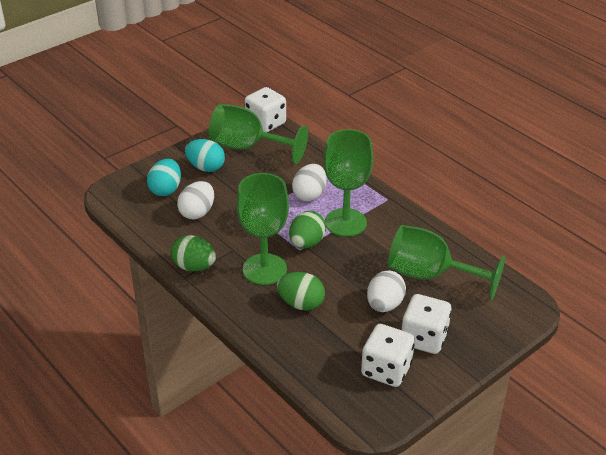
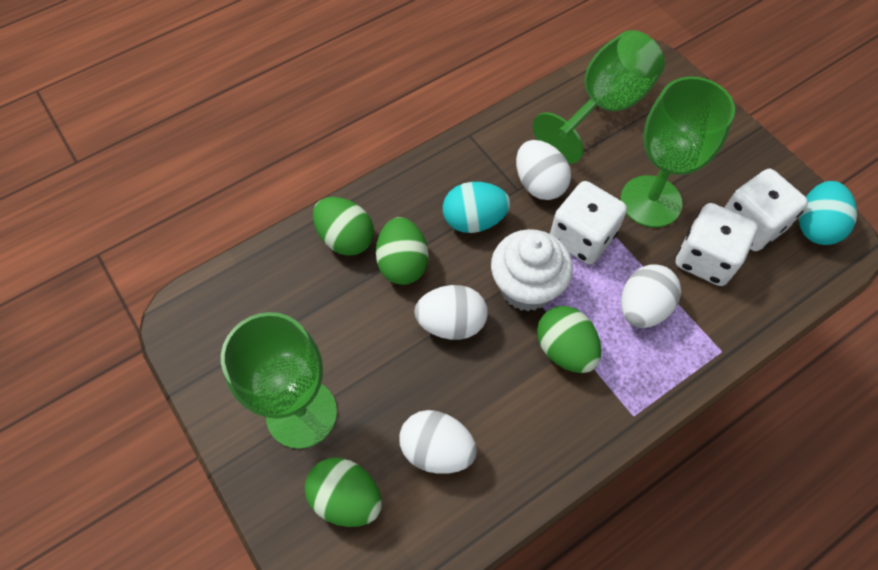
green egg: [171,235,216,271] [277,272,325,311] [289,211,326,249] = 3 -> [305,458,382,527] [313,197,374,256] [376,217,428,285] [537,306,601,373] = 4
green goblet: [209,104,308,164] [237,173,289,285] [324,129,373,237] [388,225,506,300] = 4 -> [221,312,337,449] [533,30,665,164] [620,76,735,228] = 3
white cupcake: none = 0 -> [491,229,573,311] = 1
white egg: [177,181,214,219] [292,164,326,201] [367,271,406,312] = 3 -> [399,410,477,474] [414,285,487,340] [516,140,571,200] [621,264,681,328] = 4

